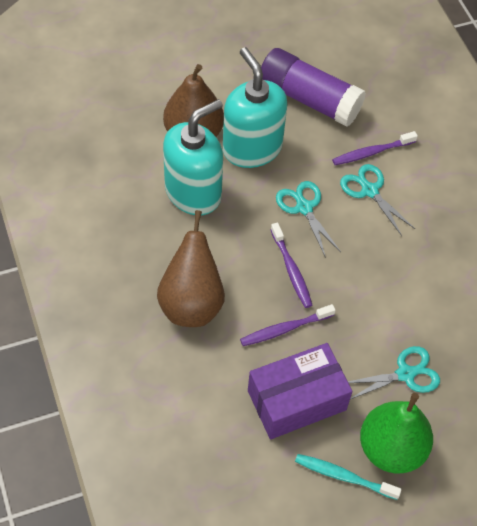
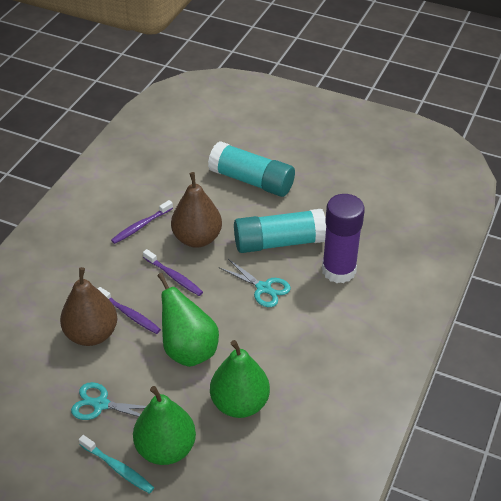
green pear: [360,393,433,473] = 1 -> [133,386,196,465] [157,273,219,367] [210,340,270,418] = 3
purple box: [248,343,353,440] = 1 -> none = 0
turquoise glue stick: none = 0 -> [208,141,295,197] [234,209,326,253] = 2
turquoise scissors: [276,181,341,258] [340,164,415,236] [348,346,440,399] = 3 -> [71,382,146,420] [220,259,291,307] = 2
turquoise soap dispenser: [163,99,223,215] [223,47,287,168] = 2 -> none = 0

